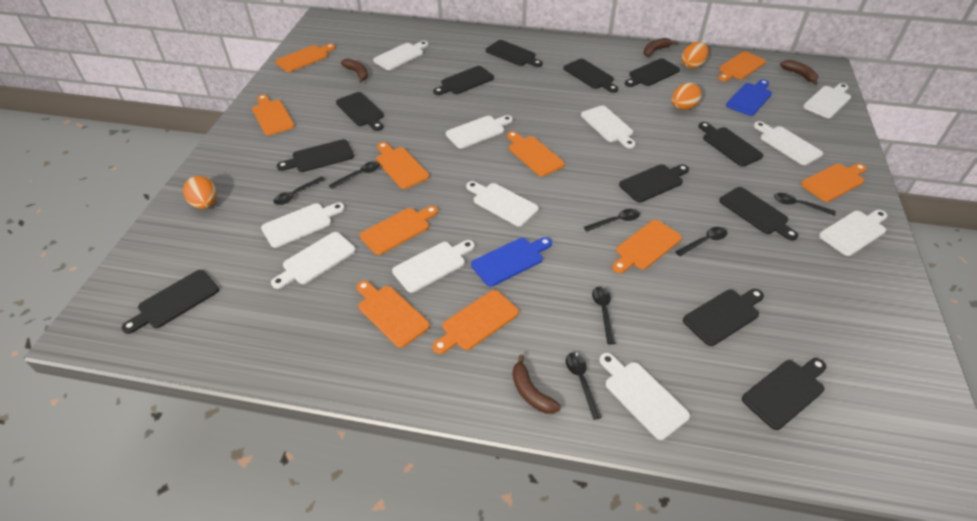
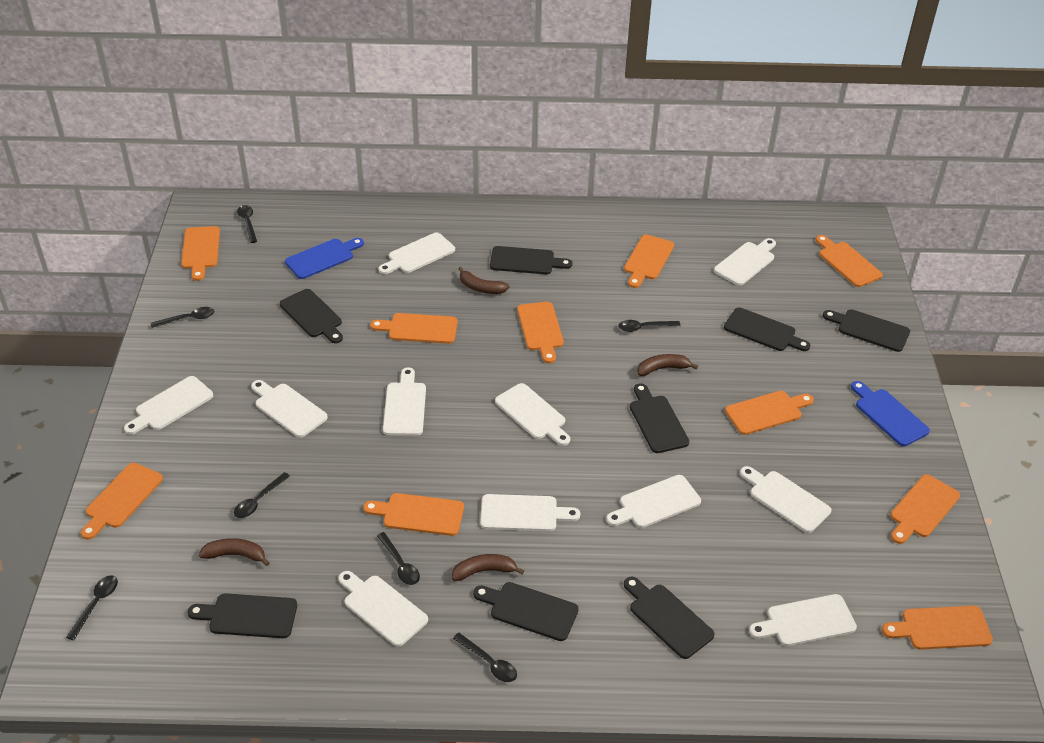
black cutting board: [121,270,219,334] [277,139,354,172] [336,92,384,131] [433,66,494,95] [486,40,542,67] [564,59,618,93] [619,164,689,202] [625,58,680,87] [683,289,764,346] [699,122,763,167] [719,187,798,241] [742,358,827,430] = 12 -> [188,593,297,638] [280,289,343,343] [473,582,579,641] [490,246,572,274] [624,577,715,659] [630,383,689,453] [724,308,810,351] [823,309,910,352] = 8
orange egg: [183,176,217,209] [672,83,701,110] [682,42,709,68] = 3 -> none = 0

